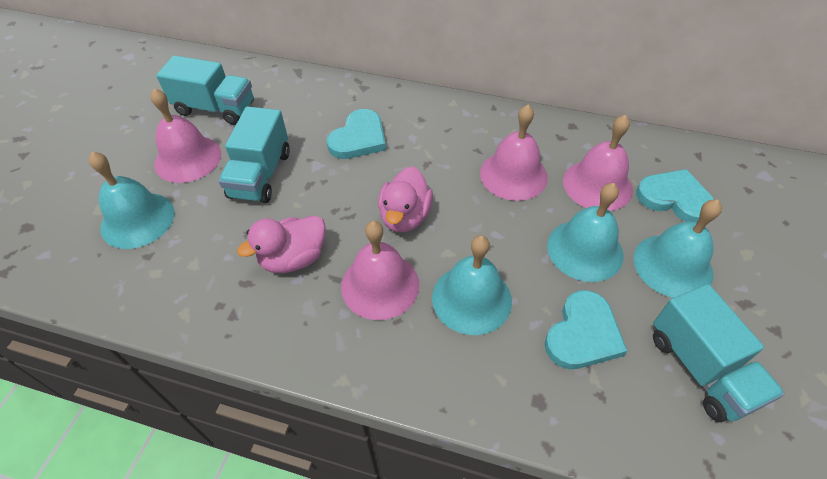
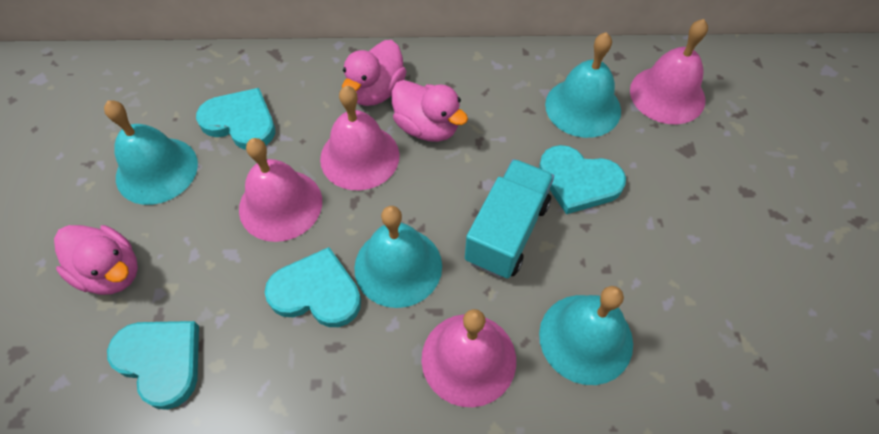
pink duck: [237,215,326,273] [378,166,433,232] = 2 -> [54,225,138,295] [342,40,407,106] [392,80,468,142] = 3
turquoise heart: [327,109,386,159] [544,290,628,369] [636,169,714,223] = 3 -> [107,321,199,410] [196,88,275,150] [265,247,361,327] [539,145,626,214] = 4
turquoise truck: [156,55,254,125] [219,106,290,203] [653,284,785,422] = 3 -> [465,159,554,279] = 1

